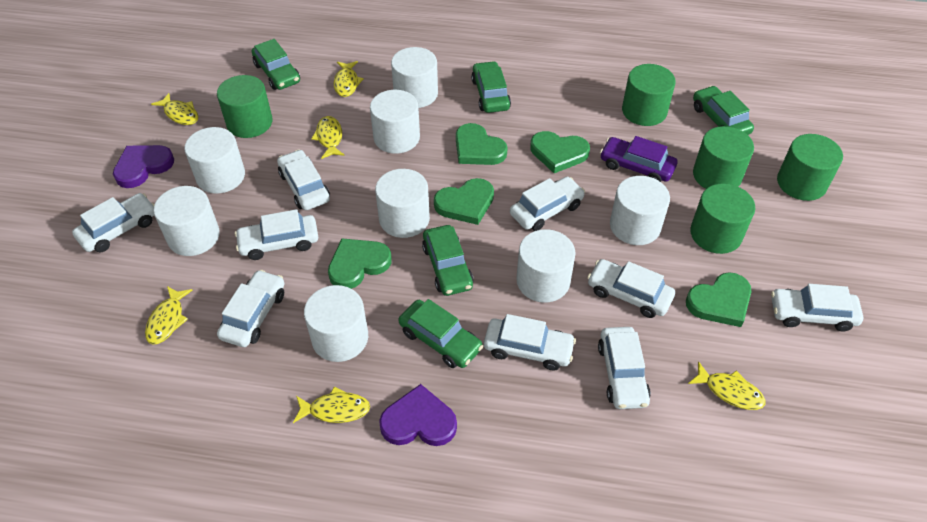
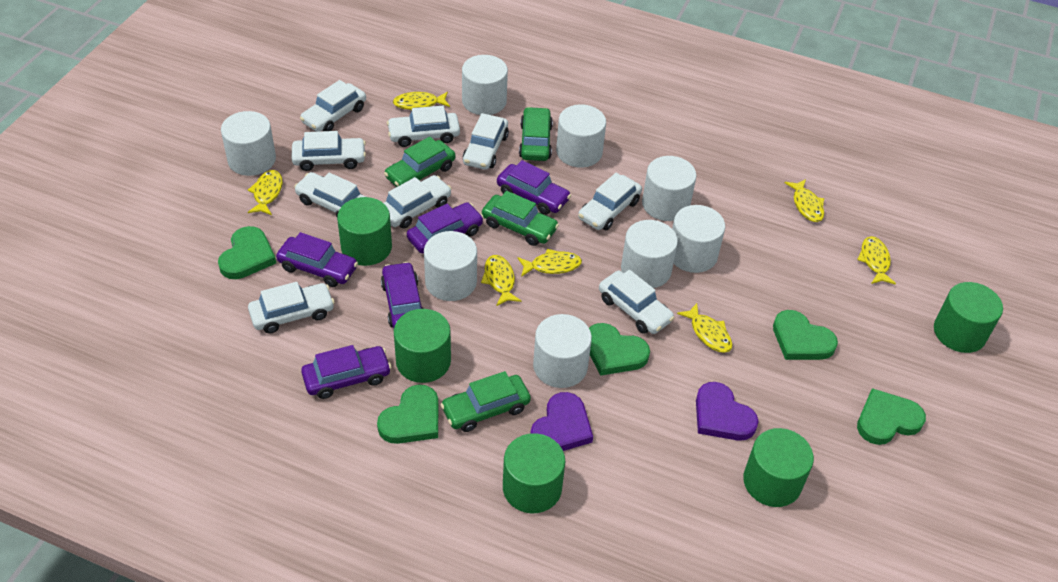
green car: [252,39,300,90] [398,299,483,368] [422,225,474,296] [471,61,511,113] [693,86,754,135] = 5 -> [384,137,455,187] [440,371,531,432] [482,191,559,246] [519,107,553,161] = 4
purple car: [600,136,677,182] = 1 -> [276,232,358,287] [301,345,391,399] [381,262,424,328] [407,202,484,253] [497,160,571,215] = 5
yellow fish: [145,286,193,345] [151,93,198,125] [293,387,370,423] [311,116,345,159] [334,61,364,97] [688,361,766,410] = 6 -> [248,170,283,215] [393,92,450,110] [481,255,521,306] [517,249,582,277] [677,303,732,353] [784,179,824,222] [857,236,896,285] = 7

